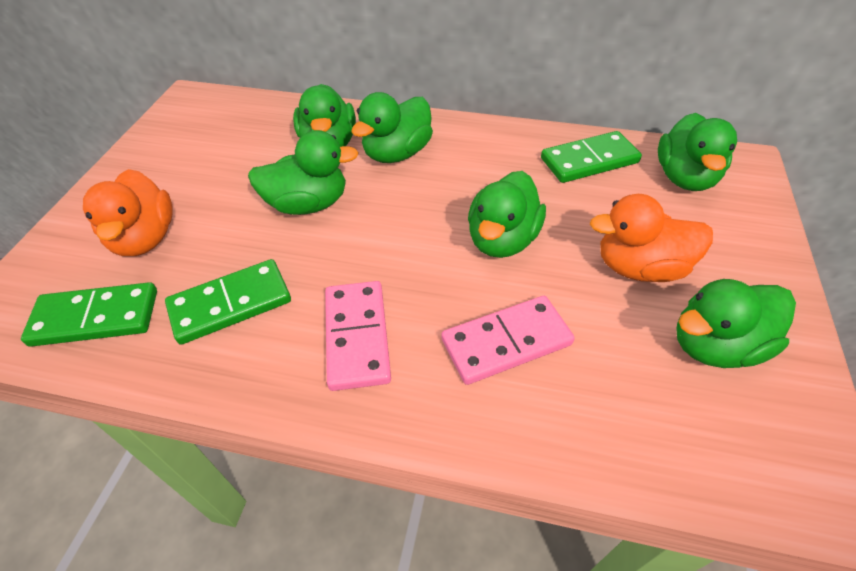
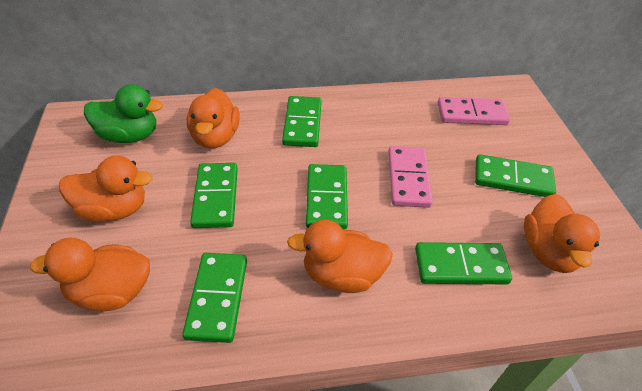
green domino: [21,282,157,347] [165,259,291,345] [541,131,642,183] = 3 -> [182,253,247,343] [190,163,238,228] [282,96,322,147] [306,164,348,230] [415,242,512,284] [475,154,556,197] = 6
green duck: [248,130,358,215] [293,84,356,147] [351,92,433,163] [468,171,546,258] [658,113,737,191] [676,279,796,368] = 6 -> [84,84,163,143] = 1
orange duck: [83,169,173,256] [590,194,713,282] = 2 -> [30,238,150,311] [59,156,153,221] [187,88,240,149] [287,220,393,293] [524,194,600,273] = 5

